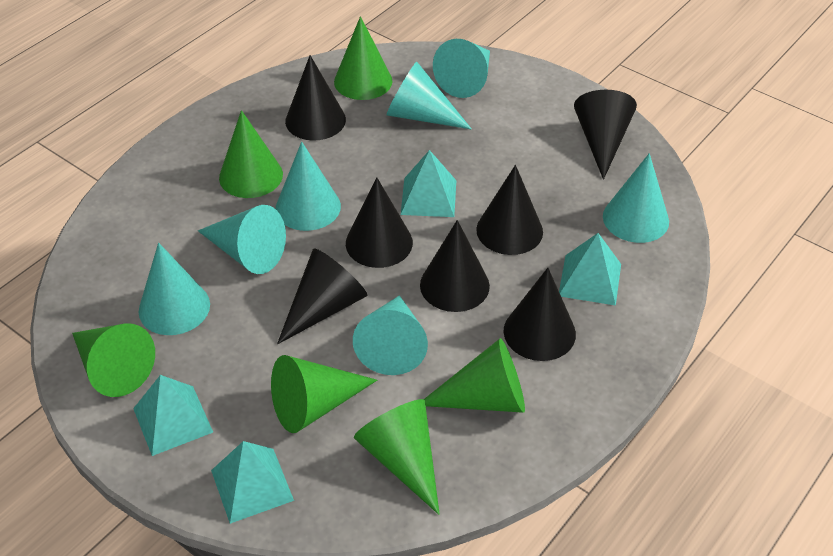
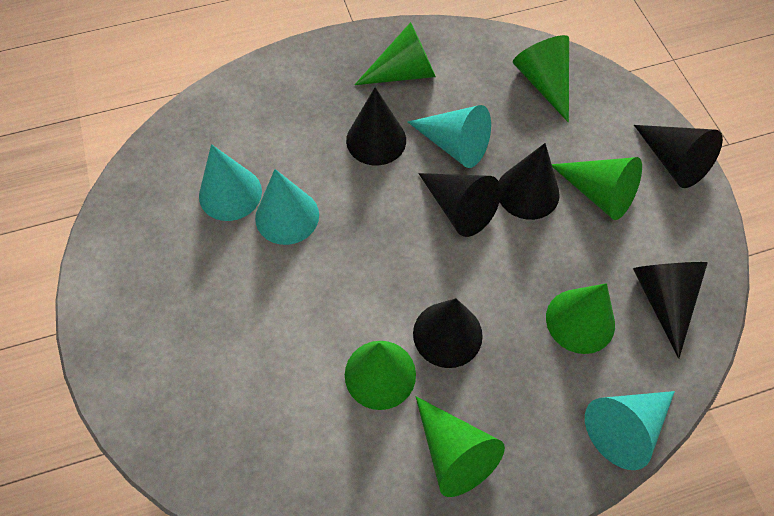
black cone: [277,248,367,345] [285,55,346,140] [346,177,413,268] [420,220,490,312] [476,165,543,255] [503,268,576,361] [574,90,637,180] = 7 -> [346,87,406,165] [413,298,483,368] [418,173,501,237] [499,143,560,220] [633,262,708,359] [634,125,723,188] = 6
turquoise cone: [139,243,210,335] [198,205,286,274] [276,142,341,231] [353,295,428,375] [386,62,472,130] [433,39,490,98] [603,153,669,243] = 7 -> [199,144,262,221] [255,169,319,245] [408,105,491,168] [585,391,675,470] = 4
turquoise pyramid: [133,375,213,456] [211,441,294,524] [401,150,456,217] [559,233,621,306] = 4 -> none = 0

